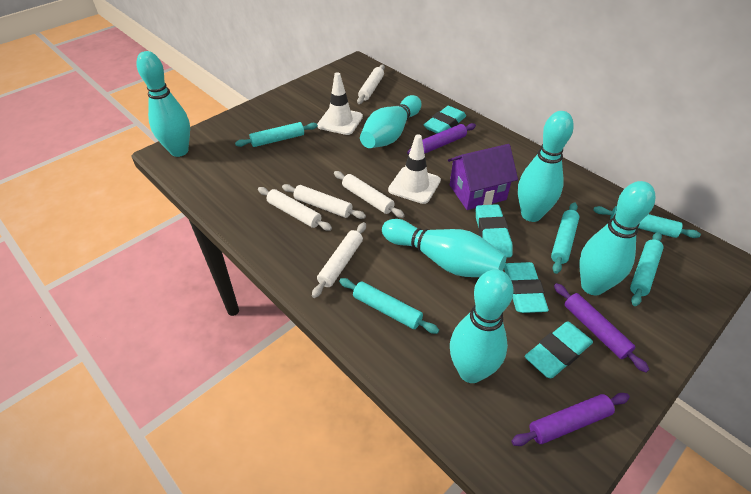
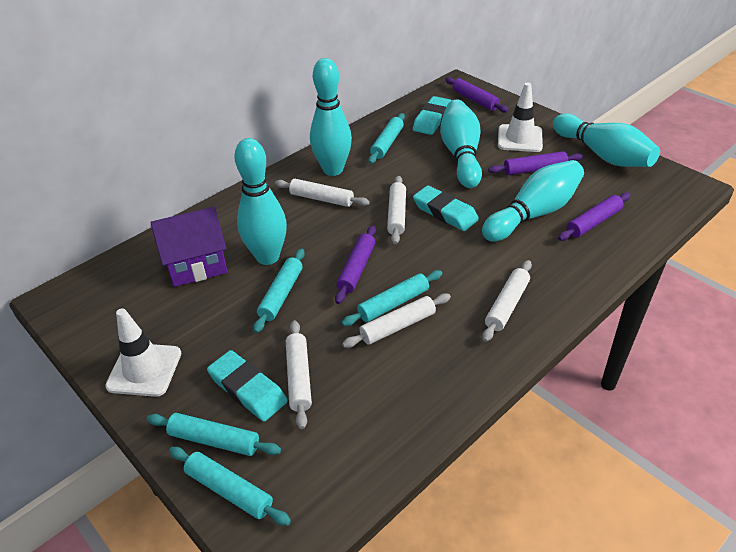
purple rolling pin: [407,123,476,155] [511,393,630,446] [554,283,650,373] = 3 -> [335,225,376,304] [445,77,508,113] [488,151,583,175] [558,193,631,241] = 4
turquoise bowling pin: [136,51,190,157] [360,95,422,148] [382,219,506,277] [450,269,514,383] [518,111,574,222] [579,181,656,295] = 6 -> [234,138,287,265] [310,58,352,176] [440,100,482,188] [482,160,584,242] [553,113,660,167] = 5
turquoise eraser: [424,106,466,133] [476,204,513,258] [504,262,549,313] [525,321,593,378] = 4 -> [207,350,288,422] [413,96,452,135] [413,185,479,231] = 3

